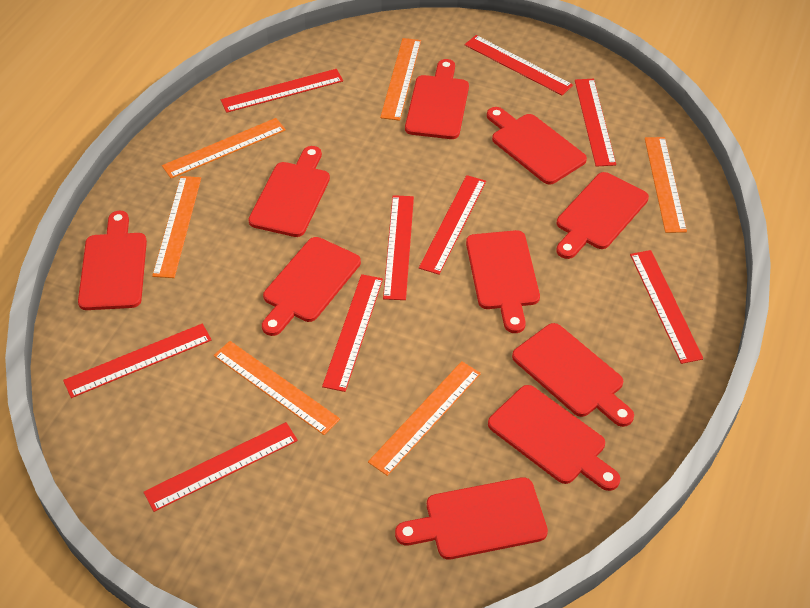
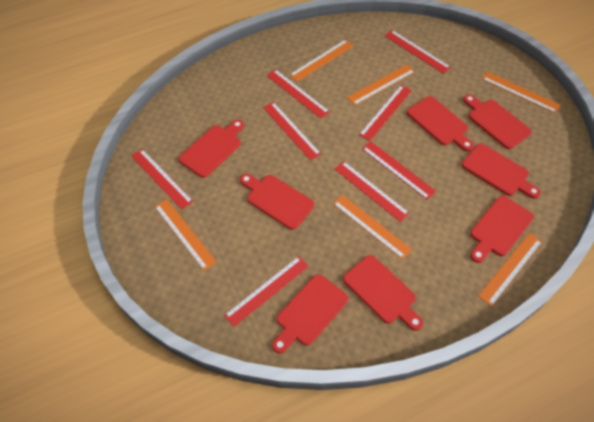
red cutting board: [78,211,147,310] [248,146,330,237] [262,237,361,336] [395,477,548,560] [405,59,469,139] [466,230,540,333] [487,107,587,184] [488,385,620,491] [512,323,634,427] [556,172,649,259] = 10 -> [179,120,244,178] [240,174,315,230] [272,274,348,354] [343,255,423,331] [407,96,474,151] [462,144,541,199] [463,94,532,149] [470,196,534,263] = 8
red ruler: [63,323,212,398] [143,422,298,512] [221,69,343,113] [322,274,383,392] [383,195,414,300] [419,175,486,275] [465,35,573,95] [575,79,616,167] [630,250,703,364] = 9 -> [131,149,193,209] [224,256,309,327] [263,102,321,161] [266,69,330,119] [335,161,410,222] [359,85,412,141] [362,141,436,200] [385,30,451,74] = 8

